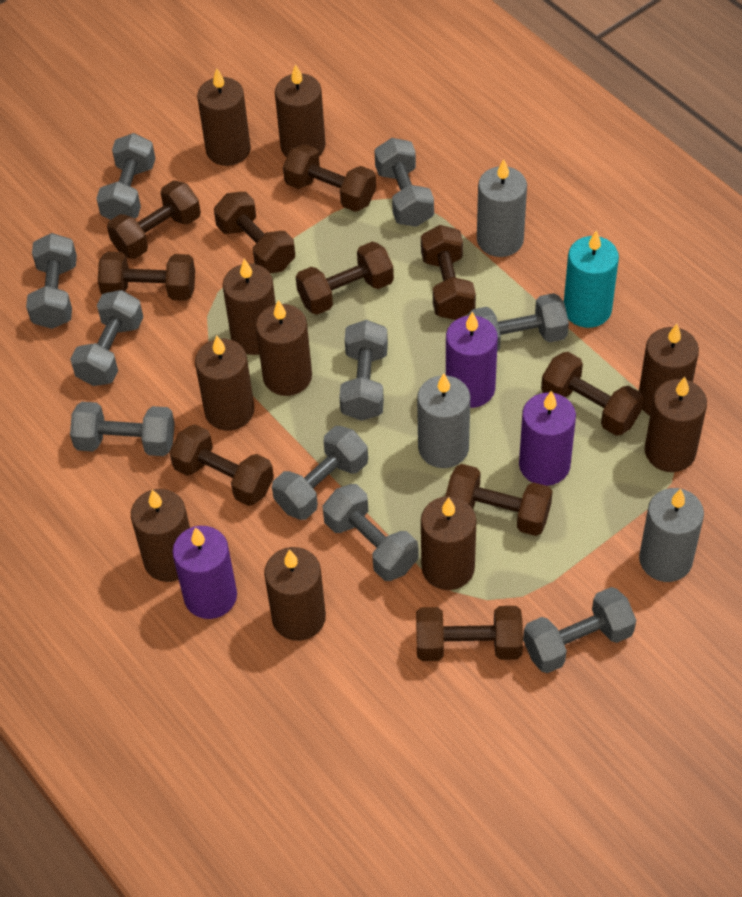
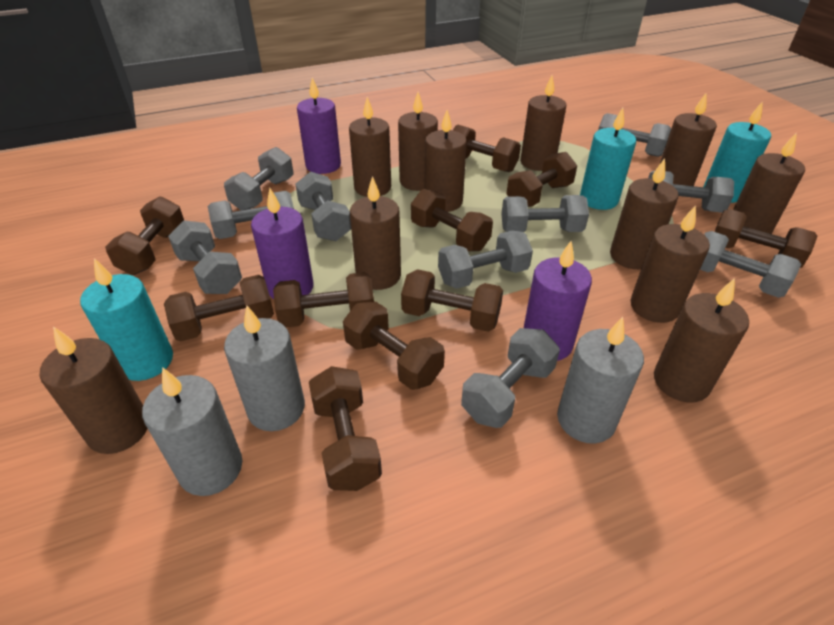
brown candle: [131,489,190,582] [195,335,254,431] [197,68,251,166] [223,259,276,355] [256,300,312,396] [264,547,326,641] [275,64,326,157] [421,496,477,590] [639,324,699,416] [645,377,707,472] = 10 -> [40,327,148,454] [349,97,391,197] [350,176,401,290] [398,92,438,191] [424,110,467,212] [520,75,566,171] [610,158,678,269] [630,205,710,323] [654,278,749,403] [660,92,717,186] [733,133,805,234] = 11
turquoise candle: [564,230,619,328] = 1 -> [80,258,173,381] [580,108,636,210] [703,101,771,203] = 3

